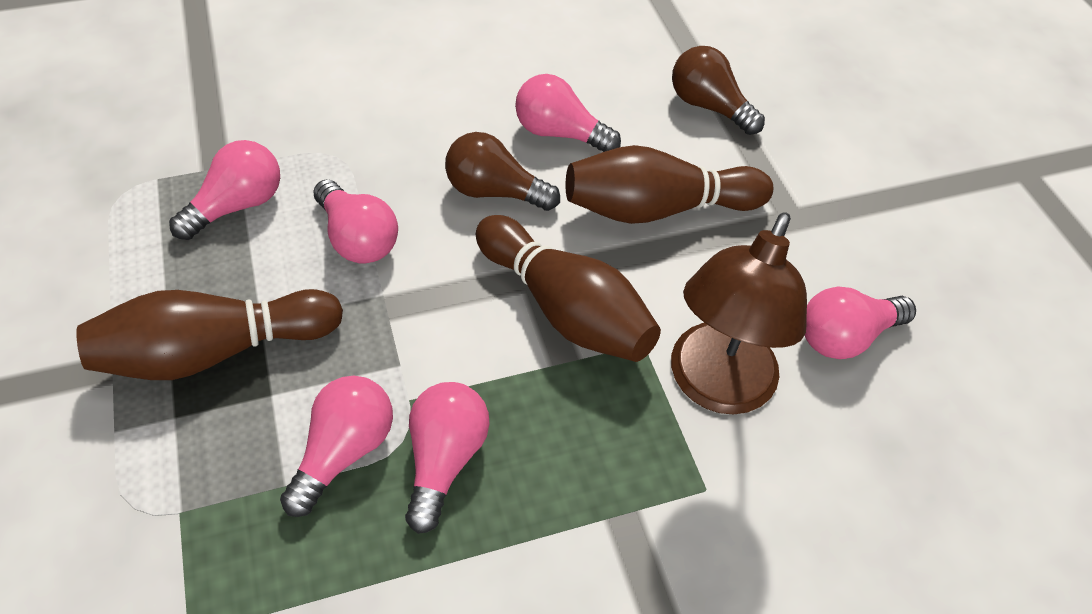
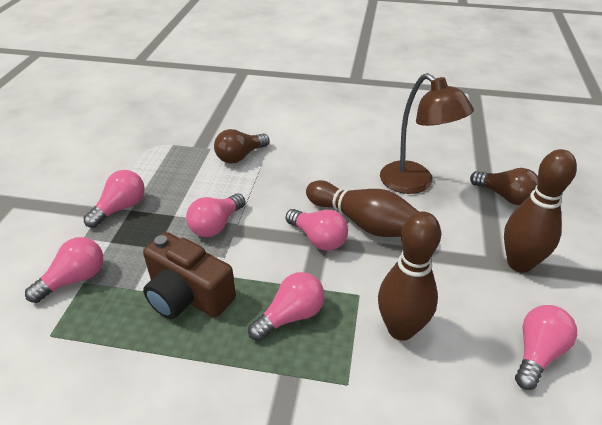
brown camera: none = 0 -> [143,232,236,319] = 1

